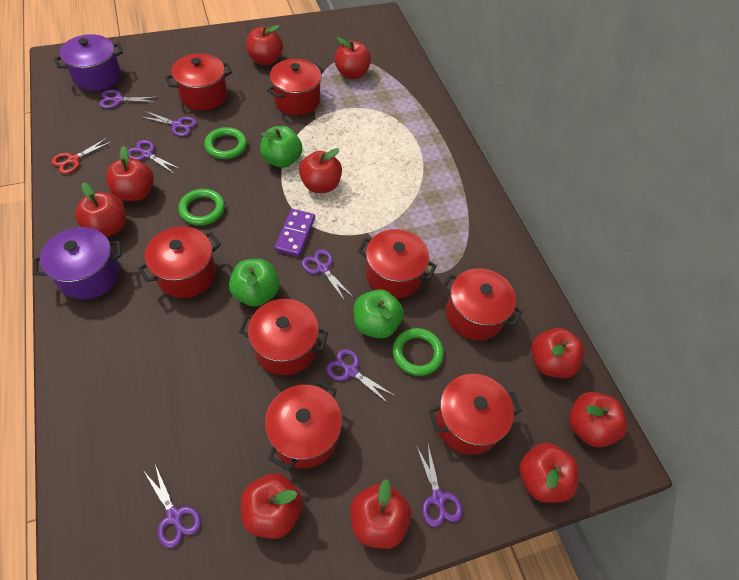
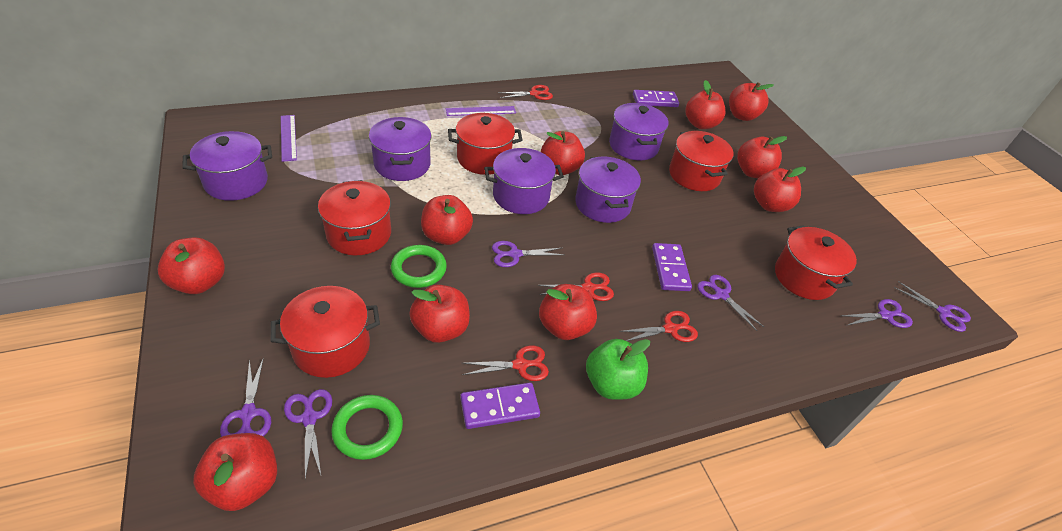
green apple: [229,259,280,307] [260,126,302,168] [354,289,404,339] = 3 -> [586,339,650,400] = 1
green ring: [178,189,225,226] [204,127,247,159] [392,328,444,376] = 3 -> [331,395,403,460] [391,245,447,288] = 2
purple domino: [274,209,315,257] = 1 -> [460,383,540,429] [633,90,679,107] [652,243,692,291] = 3
purple pot: [34,227,122,300] [54,34,123,91] = 2 -> [182,131,272,201] [369,117,431,181] [484,148,564,214] [575,157,641,223] [609,103,669,161] = 5
purple ruler: none = 0 -> [281,115,297,162] [446,106,516,116] = 2
purple scissors: [99,90,157,109] [128,140,181,173] [142,111,197,137] [145,464,201,548] [301,249,353,301] [326,349,395,404] [416,445,462,527] = 7 -> [220,357,271,437] [284,389,332,479] [492,241,564,267] [697,275,764,331] [841,299,913,328] [894,281,971,332] = 6
red pot: [138,226,221,298] [165,53,232,110] [239,299,328,375] [265,380,342,471] [267,59,324,115] [358,229,437,299] [429,374,521,455] [442,268,523,340] = 8 -> [270,286,380,378] [318,180,391,255] [448,113,523,175] [669,131,734,191] [775,225,857,300] = 5
red scissors: [51,138,111,174] = 1 -> [463,345,549,381] [498,85,553,100] [537,272,614,301] [619,311,698,342] = 4

